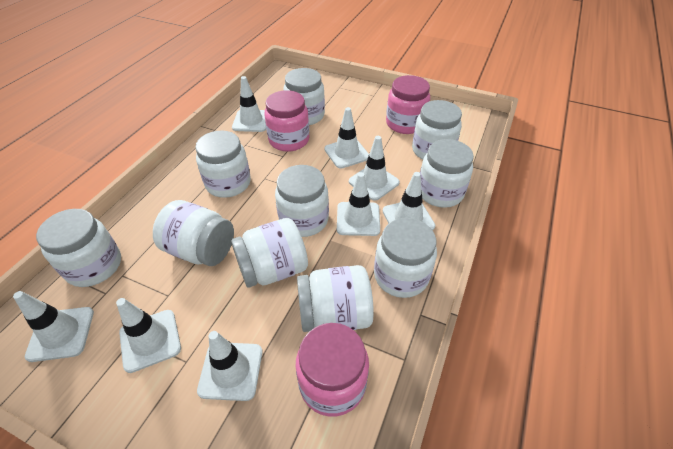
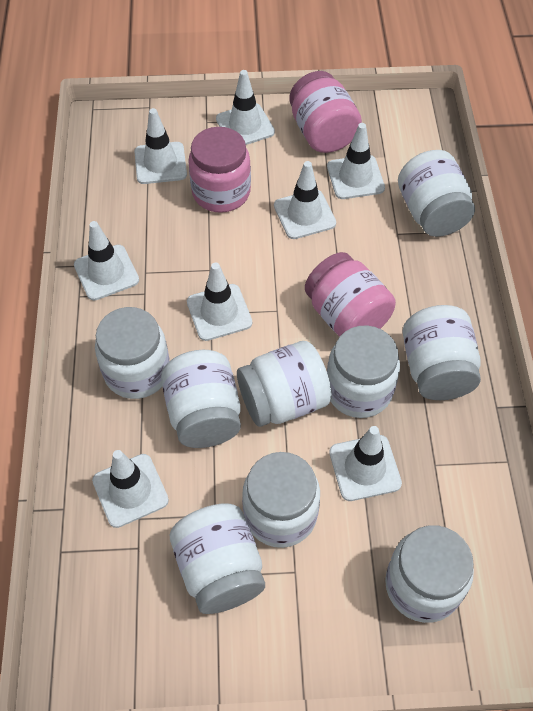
white jar: [36,209,121,287] [153,200,234,266] [195,130,251,198] [231,218,308,288] [275,165,329,237] [284,68,325,125] [297,265,374,332] [374,218,437,298] [412,100,462,160] [420,139,474,208] = 10 -> [95,307,170,399] [161,350,241,448] [170,503,265,614] [237,341,332,427] [242,452,320,548] [327,326,400,418] [385,525,474,623] [398,150,475,237] [403,305,481,400] = 9

